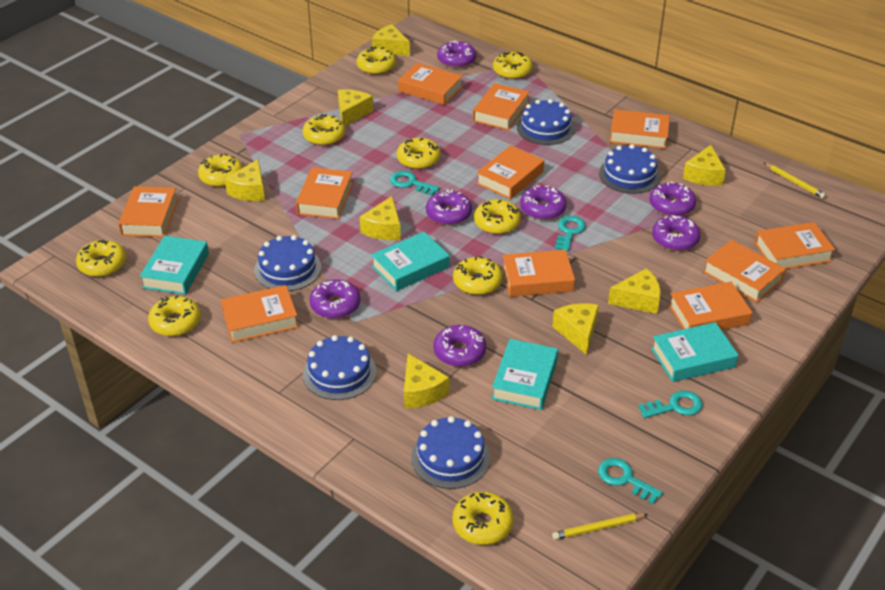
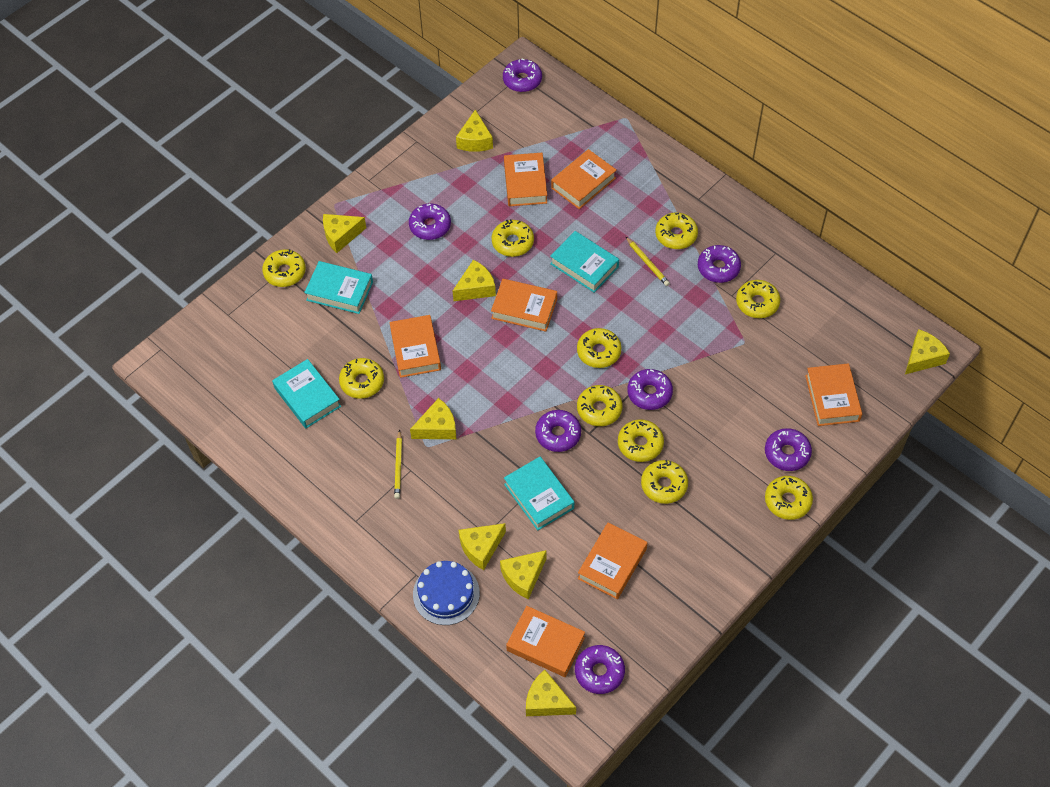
blue cake: [254,235,322,291] [303,335,377,400] [411,416,490,489] [517,99,575,145] [599,144,661,194] = 5 -> [413,561,480,625] = 1
orange book: [118,186,178,237] [221,285,299,343] [296,167,353,219] [398,63,463,105] [473,83,530,131] [476,145,544,199] [502,250,575,297] [610,109,670,149] [669,282,752,330] [703,240,786,303] [755,222,835,269] = 11 -> [389,315,441,378] [491,279,557,332] [504,153,547,206] [506,606,585,677] [551,149,616,209] [578,523,647,599] [805,363,862,426] = 7
turquoise key: [390,171,439,196] [555,216,586,252] [598,458,663,504] [638,391,702,418] = 4 -> none = 0

